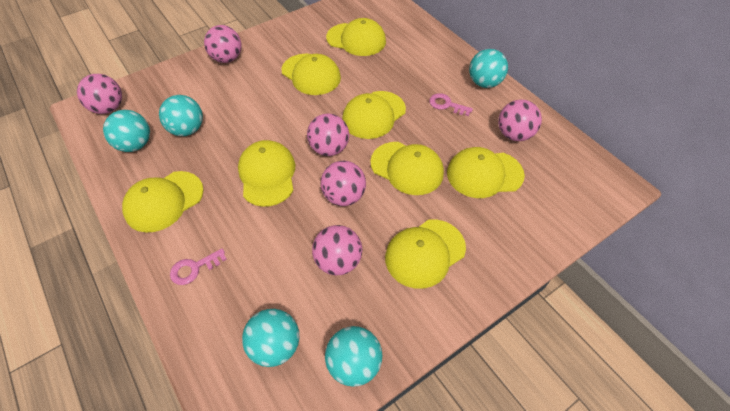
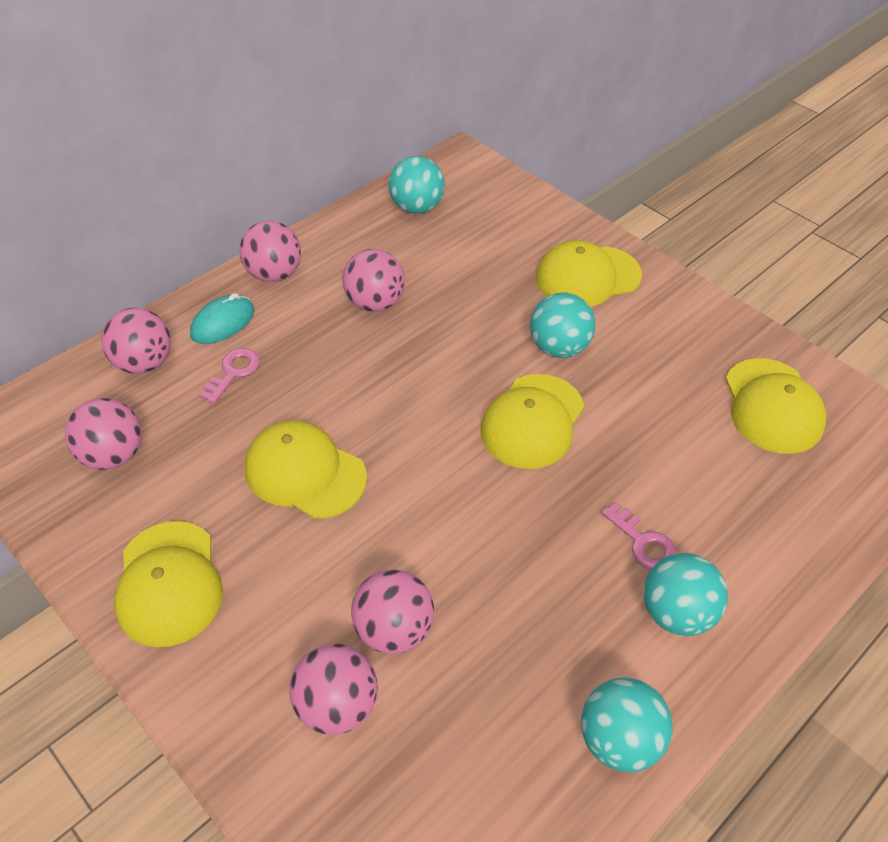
turquoise ball: [103,110,150,152] [159,95,203,136] [242,309,299,367] [325,326,382,387] [469,49,508,88] = 5 -> [388,156,445,214] [530,292,596,358] [581,678,673,772] [644,553,728,636] = 4
turquoise mouse: none = 0 -> [190,293,254,344] = 1
yellow cap: [122,171,204,233] [238,140,295,207] [281,54,341,95] [326,18,386,56] [342,91,406,139] [370,142,444,195] [385,219,466,289] [447,147,525,198] = 8 -> [114,521,223,647] [245,420,367,519] [480,374,584,469] [536,240,642,307] [725,358,826,454] = 5

